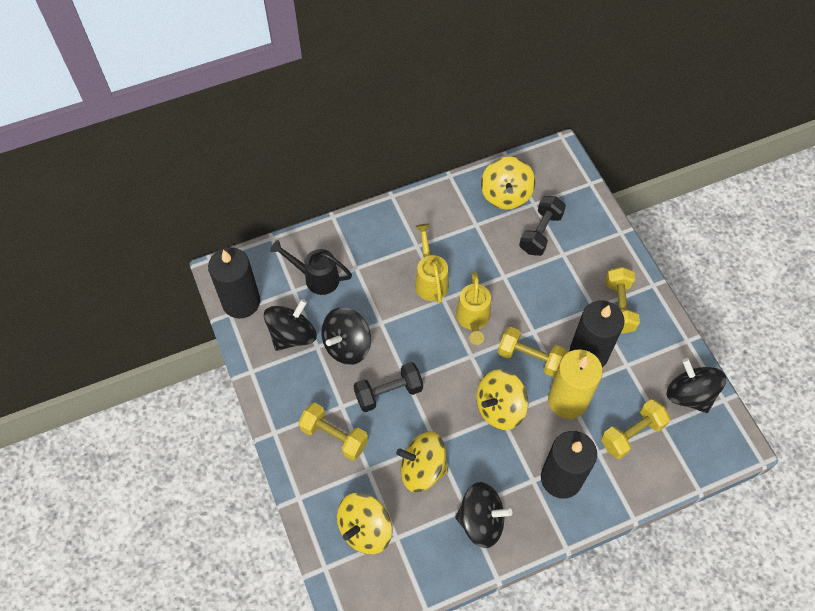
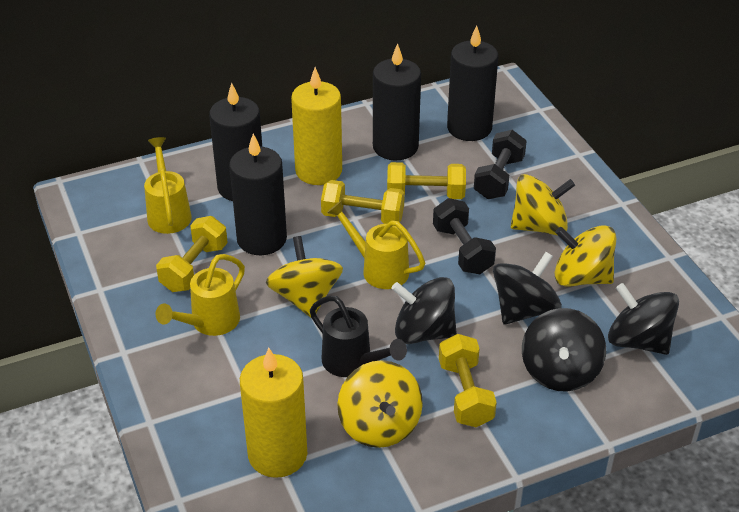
black candle: [208,247,260,319] [541,431,597,499] [570,300,625,367] = 3 -> [209,83,262,201] [229,134,287,255] [373,43,421,160] [447,25,498,141] = 4
yellow candle: [548,349,603,419] = 1 -> [240,348,307,478] [291,67,342,185] = 2
yellow watering can: [415,224,449,304] [456,271,491,345] = 2 -> [144,137,192,234] [156,254,245,336] [327,201,425,289] = 3

